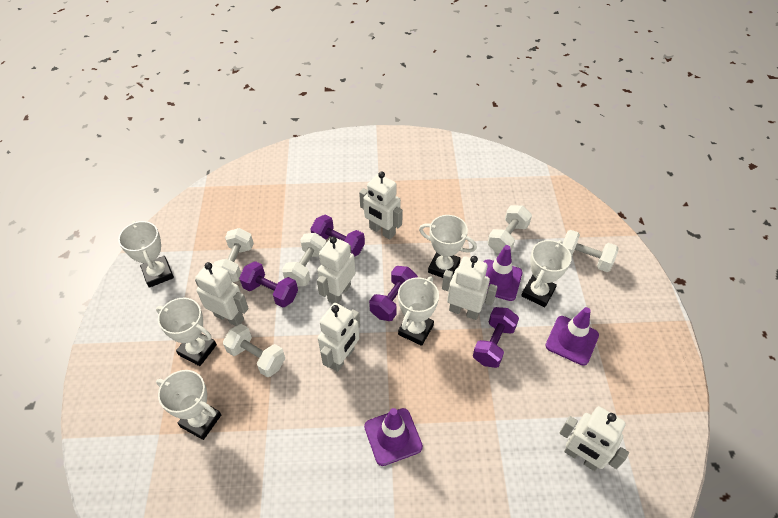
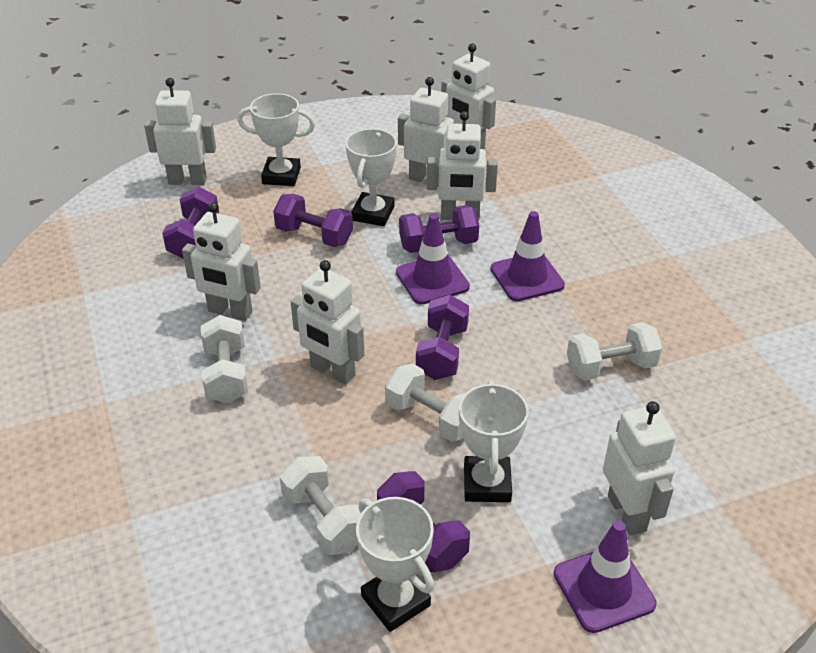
purple dumbbell: [239,261,298,308] [311,215,365,257] [369,266,418,321] [473,307,519,368] = 4 -> [162,186,219,259] [273,194,353,247] [377,471,470,572] [399,205,479,253] [416,295,469,380] = 5
white dumbbell: [213,228,254,282] [223,324,285,377] [282,233,326,286] [488,205,532,253] [563,230,619,272] = 5 -> [201,315,248,403] [279,456,360,555] [385,363,465,442] [567,322,662,381] = 4
white robot: [195,262,249,326] [317,236,356,304] [318,303,360,372] [359,171,403,240] [442,256,498,320] [560,406,629,471] = 6 -> [144,78,216,185] [182,202,261,321] [291,260,364,385] [398,77,454,186] [427,111,498,221] [441,44,496,149] [603,401,676,536] = 7
white trophy: [118,221,174,288] [156,298,217,366] [156,370,221,440] [398,276,439,346] [419,215,477,278] [521,240,572,307] = 6 -> [237,93,315,186] [346,129,397,226] [356,497,434,632] [459,381,529,502] = 4

